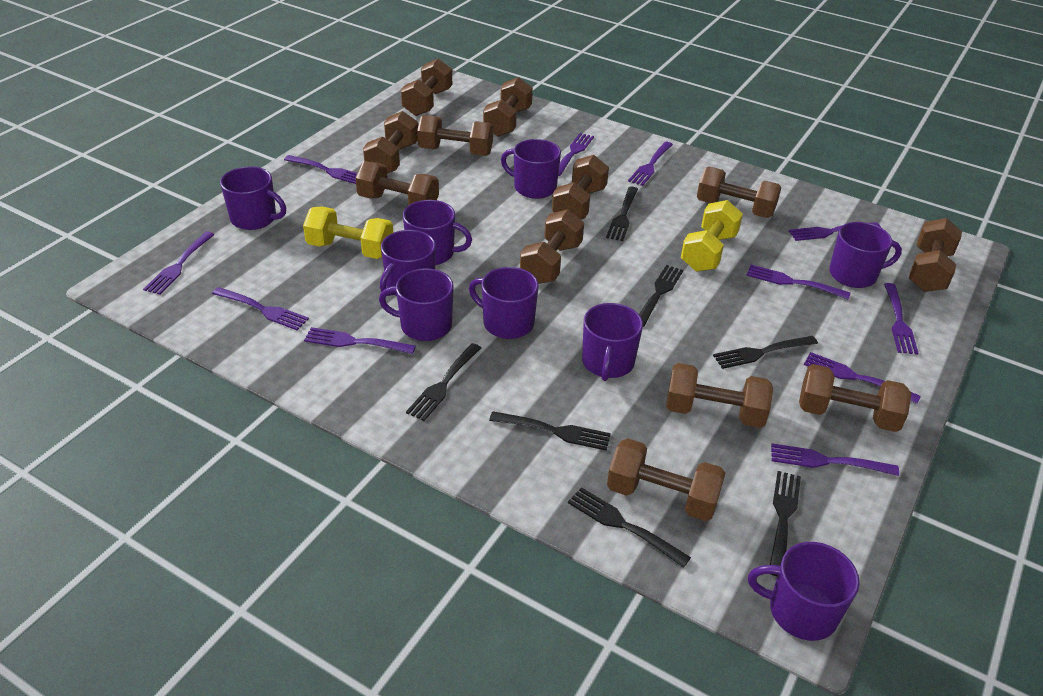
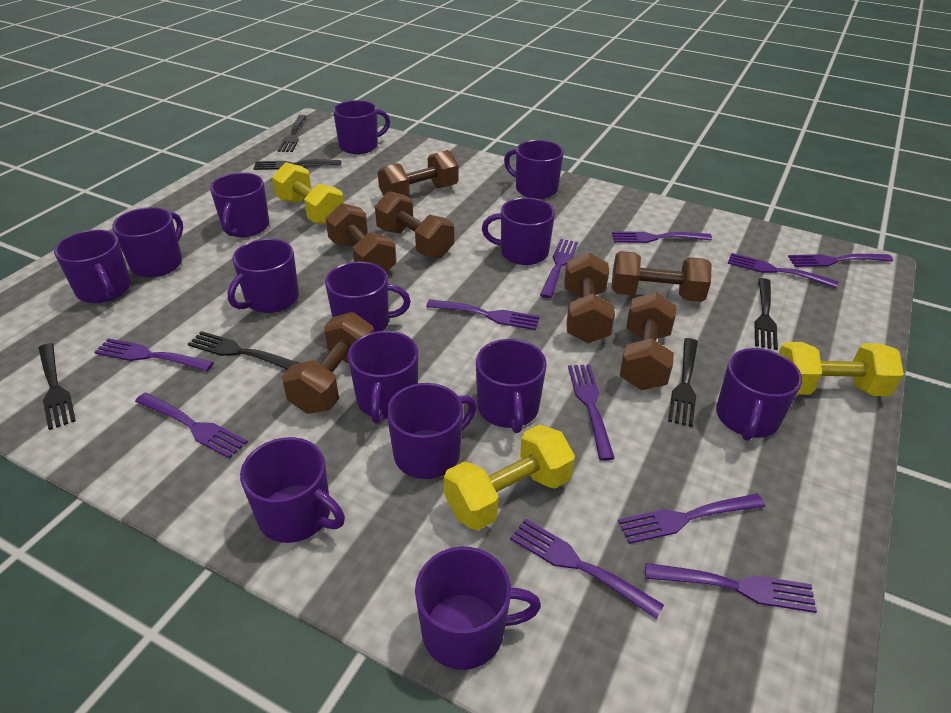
black fork: [406,343,481,421] [489,411,611,451] [568,487,691,568] [606,187,638,241] [639,265,683,327] [713,336,818,369] [770,471,801,576] = 7 -> [38,343,76,430] [188,331,299,370] [253,159,341,170] [278,115,307,152] [668,338,698,427] [754,278,778,350] = 6
brown dumbbell: [355,161,439,205] [363,111,418,174] [401,59,452,116] [417,115,493,156] [483,77,533,137] [520,209,584,284] [552,155,609,220] [607,438,725,521] [666,363,773,428] [697,167,782,218] [799,364,912,432] [909,218,962,292] = 12 -> [282,312,374,414] [325,203,397,272] [375,191,454,258] [378,150,459,197] [564,252,615,343] [611,251,712,302] [620,292,676,390] = 7
purple mug: [220,166,286,230] [379,268,454,341] [380,230,436,296] [403,200,472,265] [469,267,539,339] [501,139,561,199] [582,303,643,381] [748,542,860,641] [829,222,902,288] = 9 -> [54,230,131,303] [112,207,183,278] [210,173,269,237] [228,239,299,313] [240,437,345,543] [325,261,411,332] [333,100,390,154] [348,331,418,424] [387,383,477,479] [415,547,541,670] [476,339,547,433] [482,198,555,265] [504,140,564,199] [716,348,802,441] = 14
yellow dumbbell: [303,206,393,259] [681,200,743,272] = 2 -> [272,162,344,225] [444,424,575,530] [779,342,904,396] = 3

